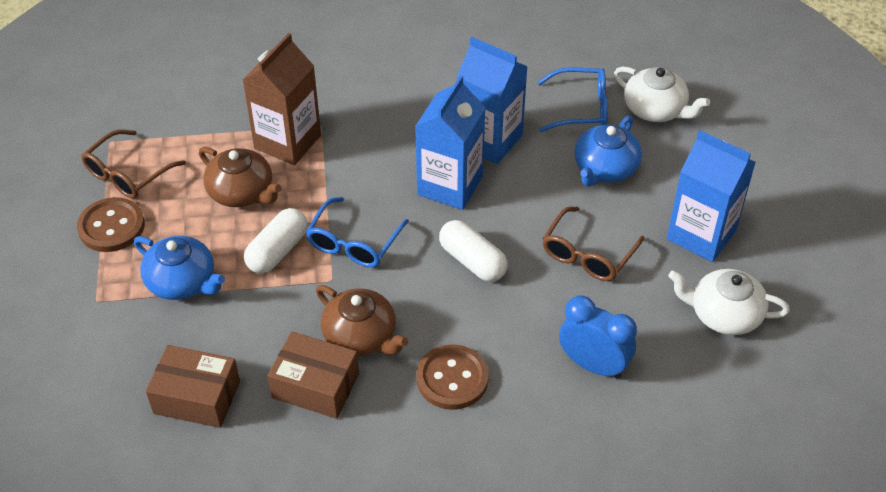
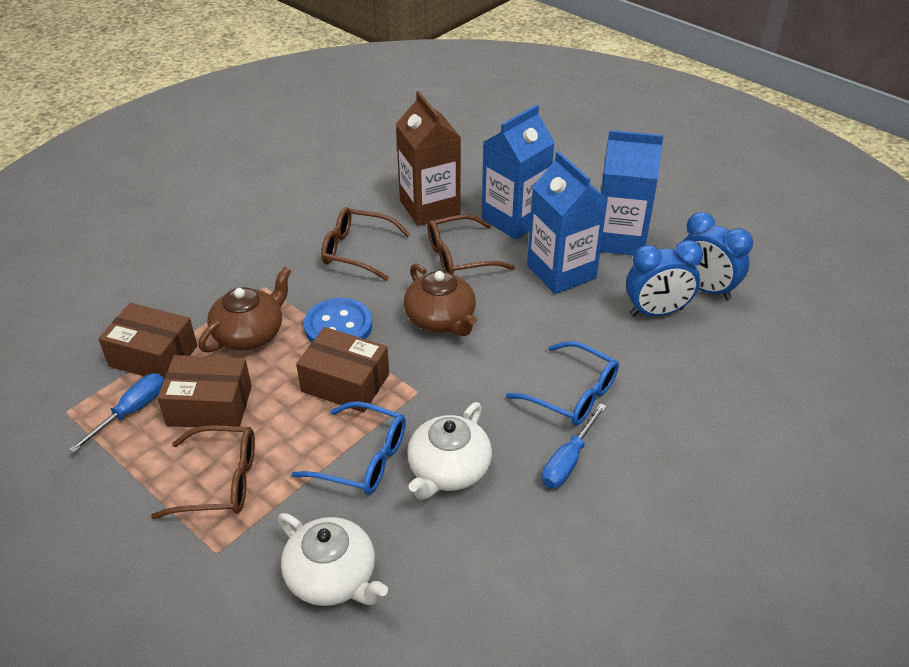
blue button: none = 0 -> [304,298,372,343] = 1
blue clock: [559,295,637,379] = 1 -> [626,240,703,317] [683,212,753,300] = 2
blue screwdriver: none = 0 -> [69,373,164,453] [542,403,607,488] = 2
blue teapot: [134,236,225,300] [574,116,642,186] = 2 -> none = 0
brown box: [146,345,240,428] [267,331,359,419] = 2 -> [98,303,197,378] [157,355,252,427] [296,327,389,413] = 3
brown button: [77,197,145,252] [416,344,489,410] = 2 -> none = 0
brown glasses: [81,130,186,199] [542,207,644,281] = 2 -> [151,425,255,519] [321,207,411,281] [427,214,515,274] = 3
white capsule: [244,208,308,274] [439,220,508,282] = 2 -> none = 0

